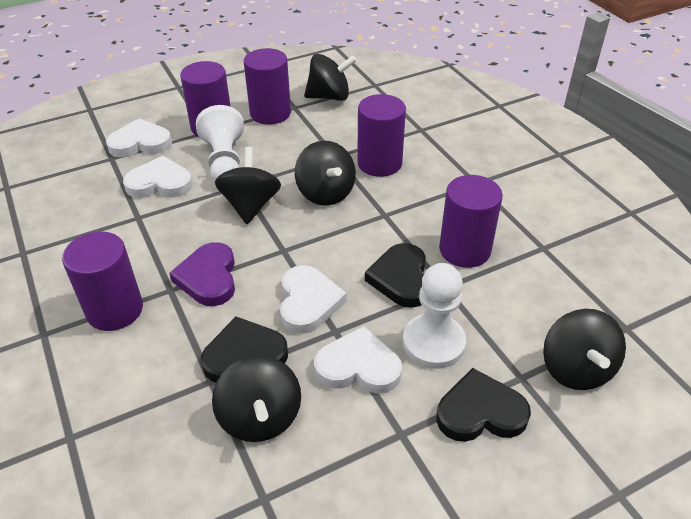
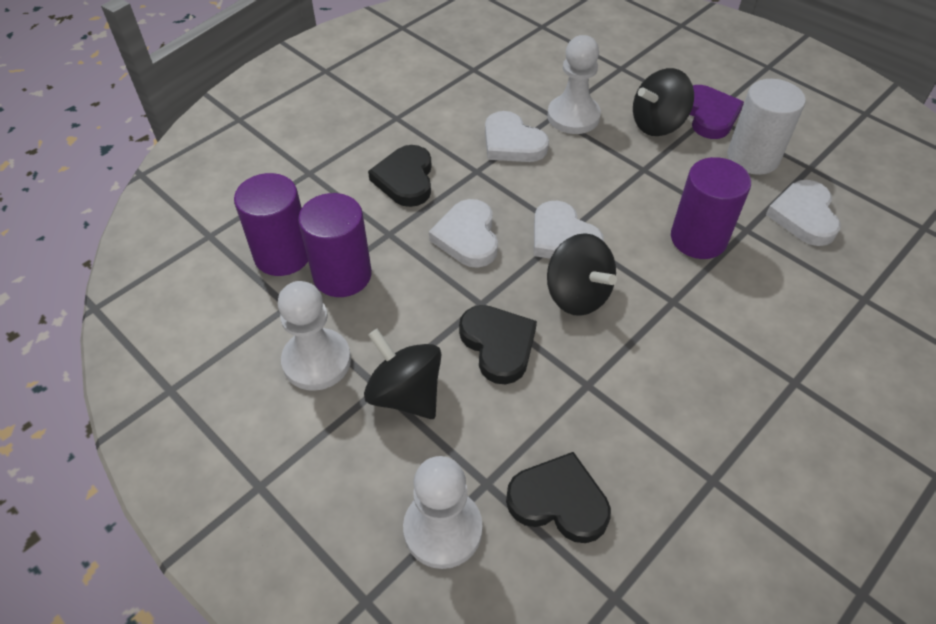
black spinning top: [212,355,301,442] [215,147,281,224] [295,141,356,206] [304,54,357,101] [543,309,626,390] = 5 -> [364,329,441,419] [547,233,617,316] [633,68,694,136] = 3
purple cylinder: [62,232,143,331] [180,61,231,138] [244,48,291,124] [357,94,406,177] [439,175,503,268] = 5 -> [234,173,308,276] [298,193,372,297] [671,157,751,259] = 3
white cylinder: none = 0 -> [727,79,806,175] = 1
white pawn: [196,105,244,181] [403,263,466,369] = 2 -> [278,281,351,391] [403,456,483,569] [547,35,601,134] = 3

